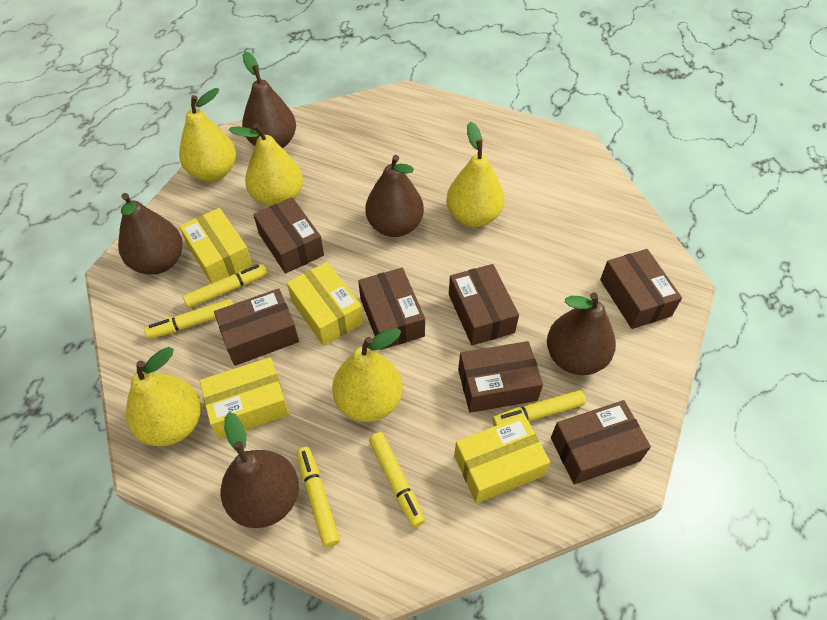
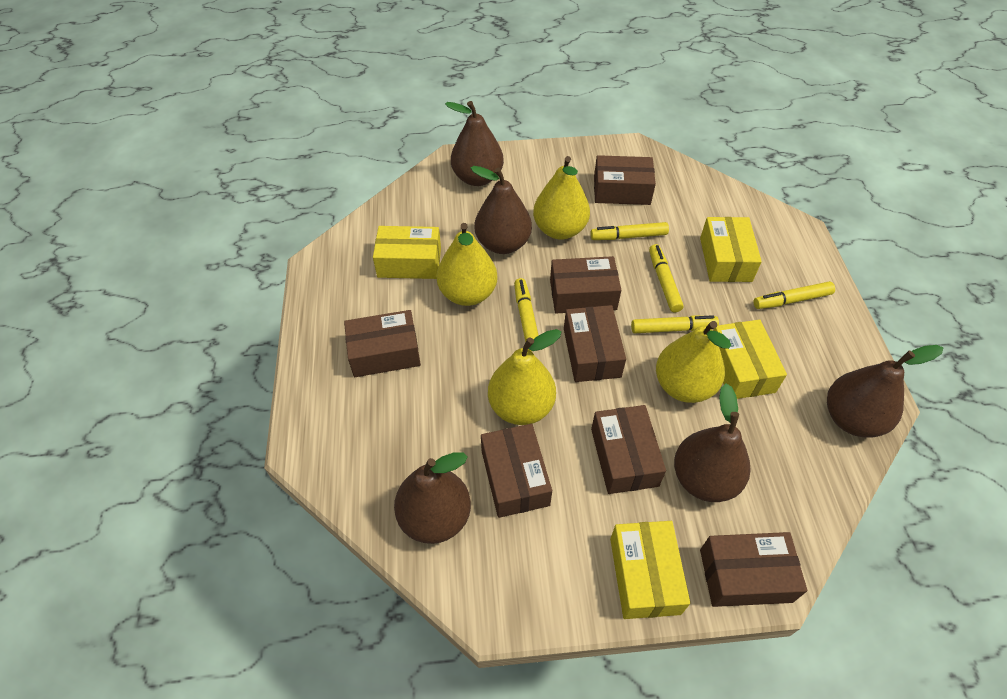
yellow pear: [126,347,201,447] [179,88,236,181] [229,123,303,207] [332,328,403,422] [446,122,504,227] = 5 -> [436,223,497,306] [488,329,562,425] [533,156,590,240] [656,321,731,403] = 4

